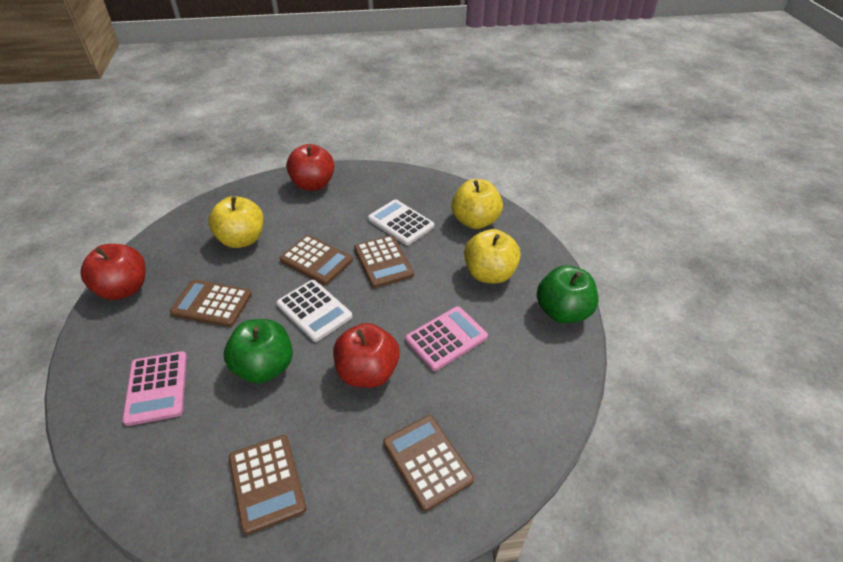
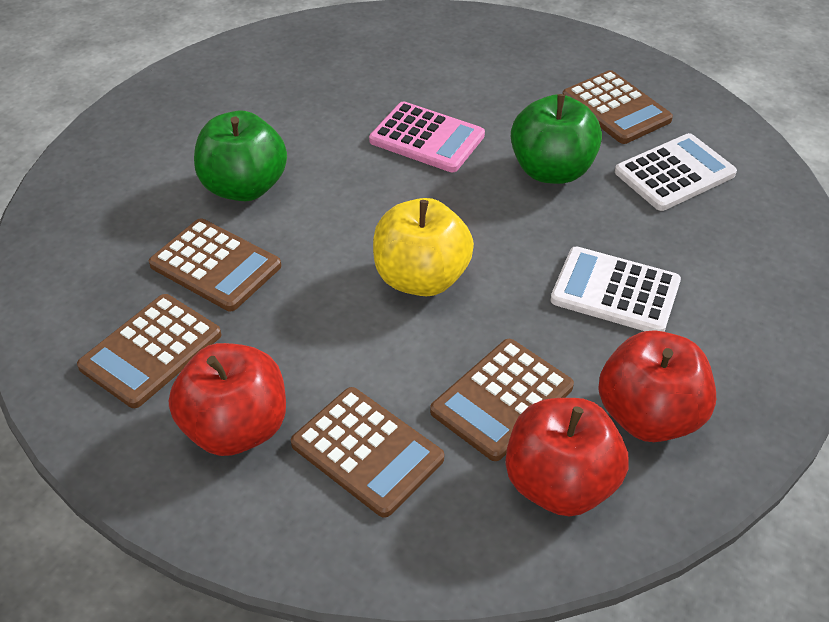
pink calculator: [122,351,187,426] [405,306,488,371] = 2 -> [369,102,485,172] = 1
yellow apple: [208,196,264,248] [451,179,503,229] [464,229,521,284] = 3 -> [373,198,474,296] = 1

